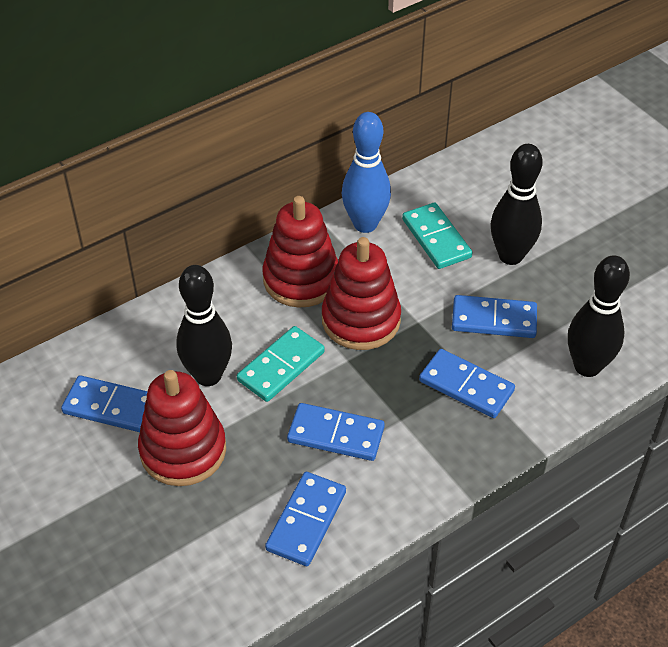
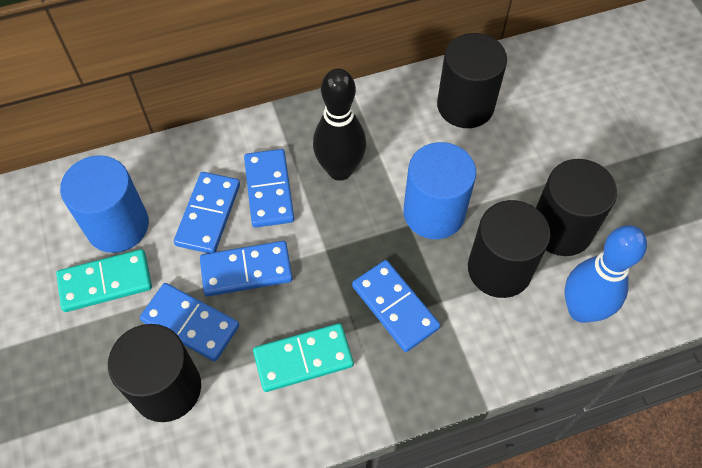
black bowling pin: [176,265,232,386] [491,144,543,265] [568,255,630,377] = 3 -> [313,68,366,181] = 1
black cylinder: none = 0 -> [108,324,201,422] [437,33,507,128] [468,200,550,298] [536,159,617,256] = 4
blue cylinder: none = 0 -> [60,155,149,253] [404,142,476,239] = 2
red stacking toy: [138,370,226,486] [262,196,338,308] [322,237,401,350] = 3 -> none = 0

